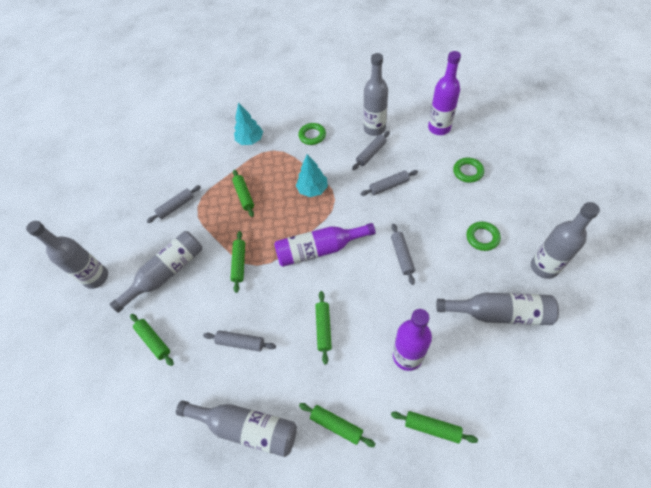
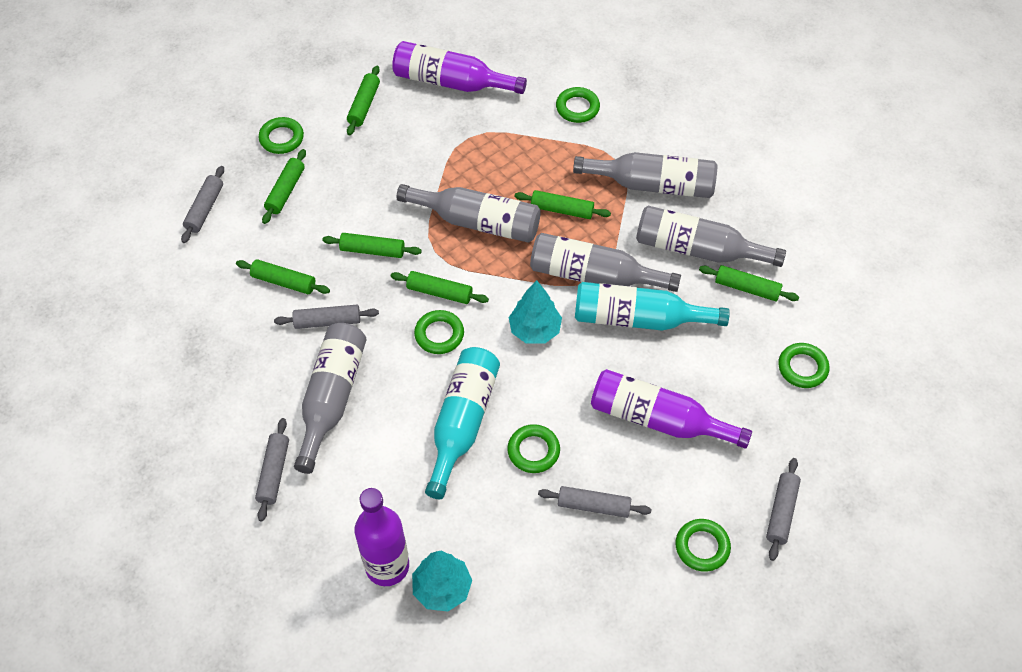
green ring: [299,123,326,145] [453,158,484,183] [467,221,501,251] = 3 -> [259,117,304,154] [414,310,464,354] [507,424,560,473] [556,87,600,123] [675,519,731,572] [778,343,829,388] = 6
green rolling pin: [130,314,174,366] [230,231,245,293] [232,170,254,217] [299,403,376,447] [315,291,332,365] [391,411,478,444] = 6 -> [236,259,330,294] [262,149,306,224] [322,233,422,258] [347,66,380,135] [391,271,489,304] [514,190,611,219] [699,265,799,301] = 7
grey bottle: [26,221,108,289] [110,231,202,313] [176,400,297,457] [363,53,388,136] [436,293,559,325] [531,202,600,279] = 6 -> [294,323,367,474] [397,184,541,243] [530,233,681,292] [573,152,717,198] [636,206,786,267] = 5
turquoise bottle: none = 0 -> [425,347,500,499] [575,282,730,331] = 2

